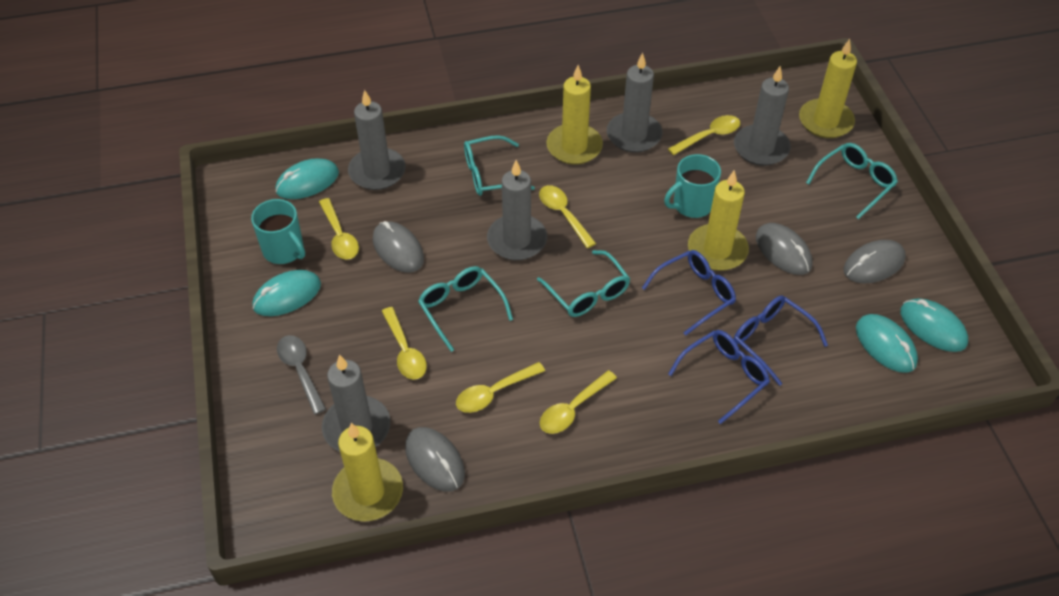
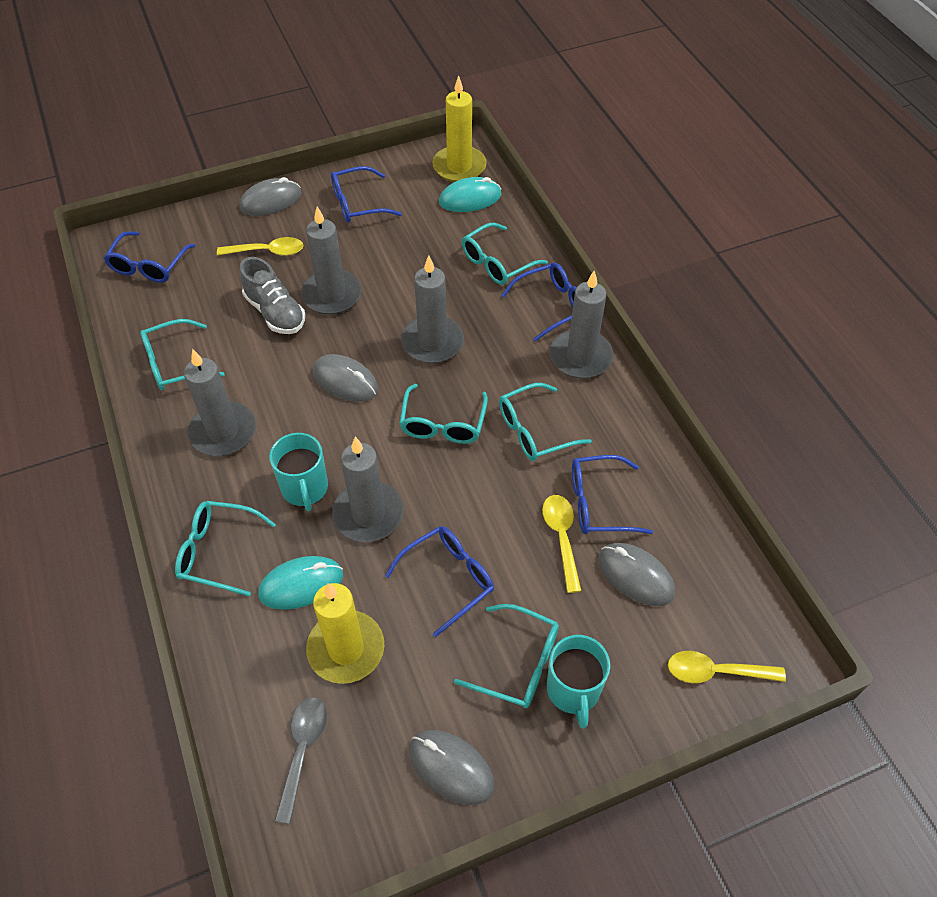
blue glasses: [642,250,736,336] [668,330,770,424] [734,296,828,386] = 3 -> [104,231,195,283] [331,166,402,223] [385,526,494,637] [501,263,577,342] [572,455,653,534] = 5
grey shoe: none = 0 -> [240,257,305,334] = 1
turquoise glasses: [418,266,513,352] [464,135,535,196] [537,250,630,317] [806,143,898,219] = 4 -> [140,319,225,390] [175,501,276,596] [399,384,488,444] [454,604,559,708] [462,223,548,285] [499,383,591,461] = 6
turquoise mouse: [252,270,321,316] [275,158,339,199] [856,314,918,373] [900,298,968,352] = 4 -> [258,556,343,610] [439,177,501,212] = 2
yellow candle: [332,423,403,522] [546,65,603,165] [688,170,749,271] [799,39,857,138] = 4 -> [306,583,384,684] [432,76,487,182] = 2
yellow spoon: [319,198,359,260] [382,307,427,380] [456,362,545,413] [539,185,596,248] [540,370,617,434] [668,115,740,155] = 6 -> [217,237,304,256] [542,495,581,593] [668,651,786,683] = 3

